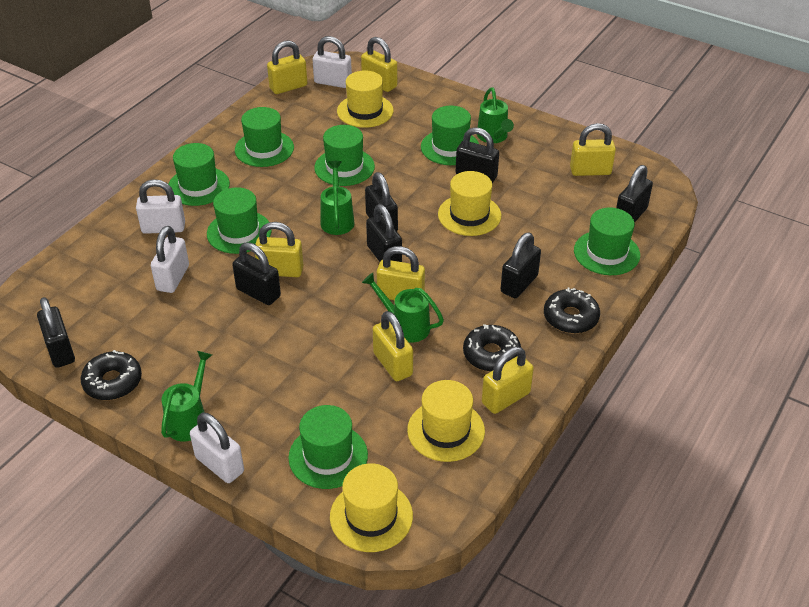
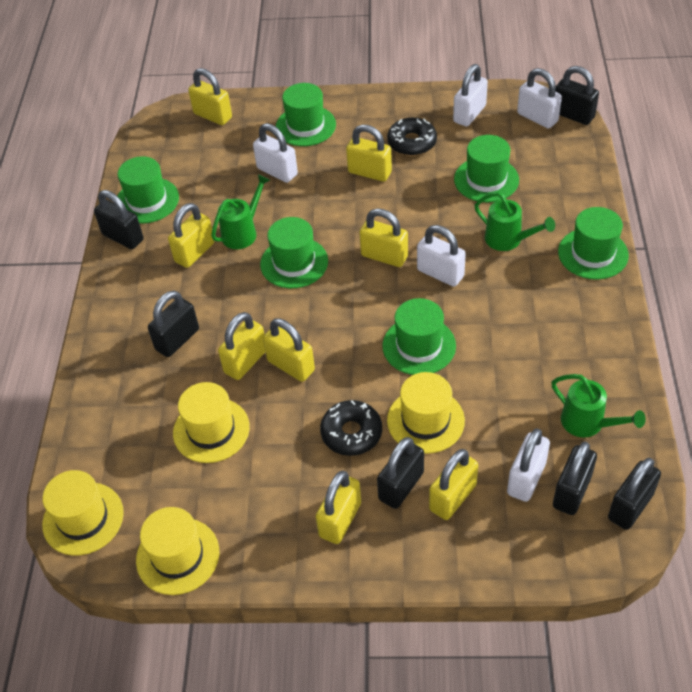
black donut: [81,350,142,400] [463,324,521,372] [544,288,600,334] = 3 -> [320,400,382,456] [387,117,437,156] = 2
black padlock: [37,297,75,368] [232,242,281,305] [365,172,398,231] [366,204,402,262] [456,127,499,183] [501,232,541,298] [616,165,653,222] = 7 -> [94,190,144,249] [148,290,199,357] [377,437,424,509] [553,442,597,515] [555,66,599,125] [608,458,661,530] = 6
green hat: [168,143,230,206] [207,187,272,254] [235,107,294,167] [288,405,368,489] [314,125,375,186] [421,106,479,165] [574,207,640,275] = 7 -> [117,156,179,224] [260,217,328,288] [276,83,336,146] [382,298,456,375] [454,135,519,203] [558,207,629,280] = 6
green watering can: [161,351,212,441] [321,161,355,235] [362,273,444,343] [477,88,514,143] = 4 -> [211,174,270,249] [474,192,555,251] [551,374,646,437] = 3
white padlock: [136,179,185,234] [151,226,189,293] [190,413,244,483] [312,36,352,88] = 4 -> [253,123,298,183] [417,225,466,287] [453,64,488,126] [507,429,550,502] [517,68,562,128] = 5
yellow padlock: [255,222,304,277] [267,41,307,94] [361,37,397,92] [373,311,413,381] [377,246,425,300] [482,347,534,414] [570,123,616,176] = 7 -> [168,203,215,268] [188,68,232,125] [218,312,265,380] [263,318,315,382] [316,471,361,544] [346,125,392,182] [359,208,408,267] [429,449,478,520] = 8

